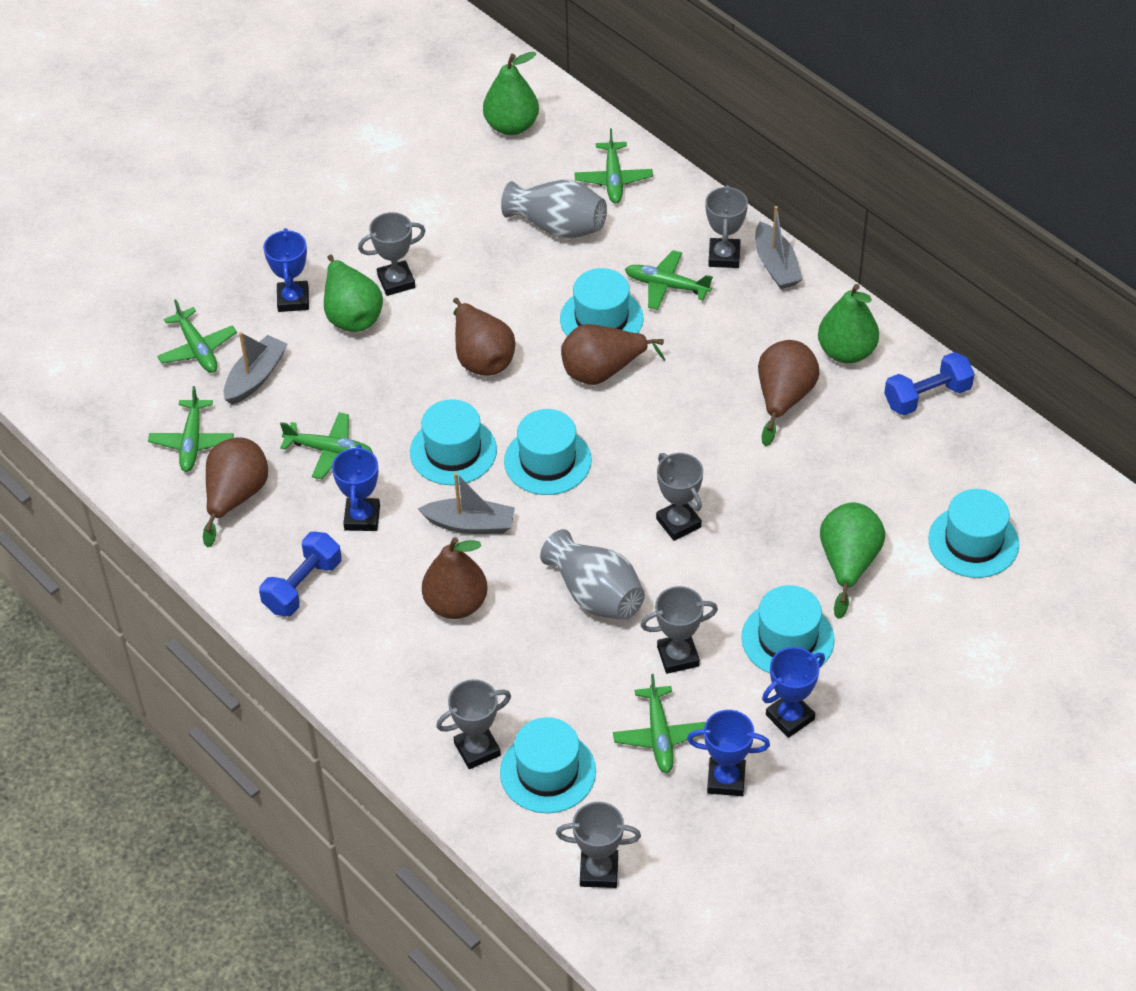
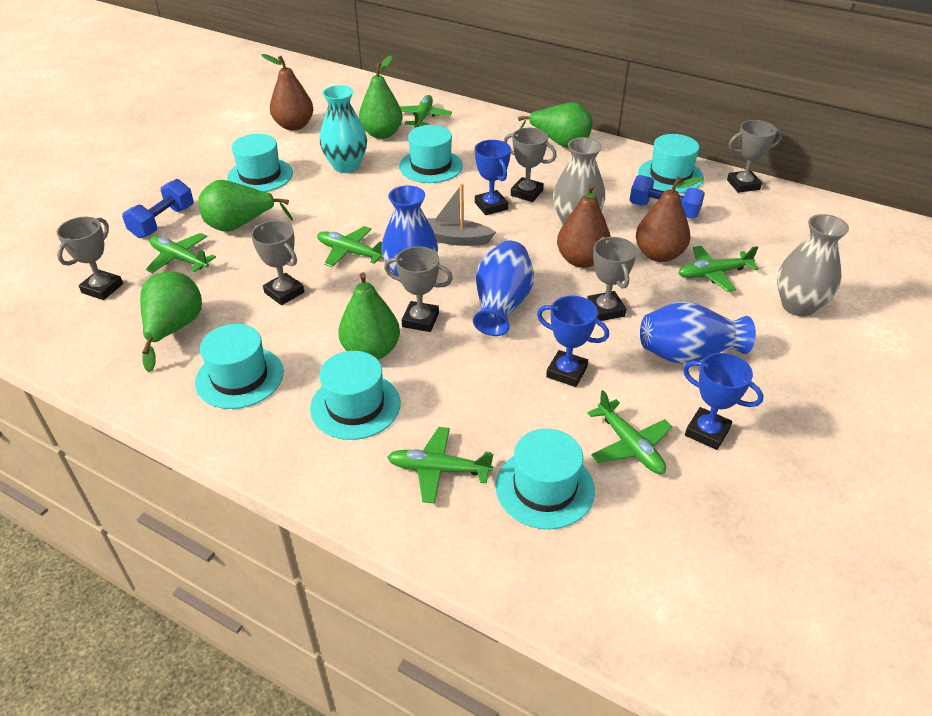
blue trophy: [263,228,309,312] [332,444,380,531] [687,710,770,796] [762,647,825,738] = 4 -> [475,140,511,215] [537,296,609,387] [683,353,764,450] = 3
blue vase: none = 0 -> [382,185,438,282] [473,241,534,336] [640,301,756,364] = 3
brown pear: [203,438,268,548] [422,537,487,619] [453,298,515,376] [561,324,665,385] [758,340,819,446] = 5 -> [262,54,314,131] [557,184,611,268] [636,176,703,262] = 3
green pear: [324,255,383,332] [483,52,539,135] [818,284,879,364] [820,503,885,619] = 4 -> [140,271,202,372] [198,180,293,232] [338,272,400,360] [359,55,403,139] [518,102,592,148] = 5
grey boat: [224,332,288,405] [418,472,515,534] [755,206,803,289] = 3 -> [427,184,496,246] = 1
turquoise vase: none = 0 -> [320,85,367,173] = 1

